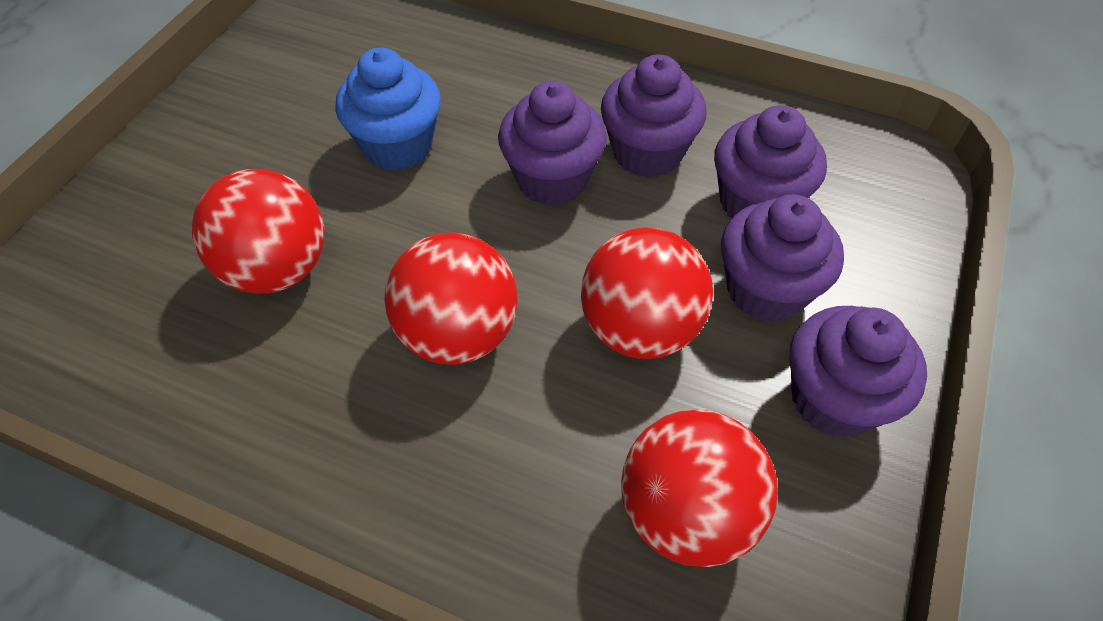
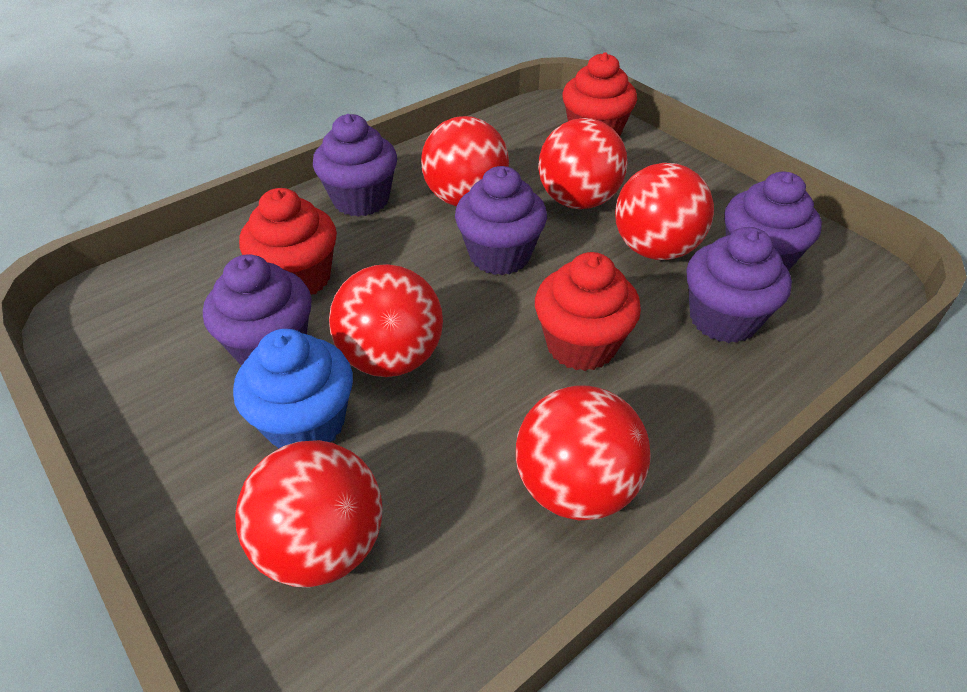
red ball: [192,169,324,294] [384,233,518,365] [581,227,713,359] [621,409,778,567] = 4 -> [235,440,383,587] [329,264,443,377] [421,116,509,206] [516,385,650,521] [538,118,628,209] [615,163,714,260] = 6
red cupcake: none = 0 -> [239,188,337,295] [535,252,641,371] [562,52,637,136] = 3

